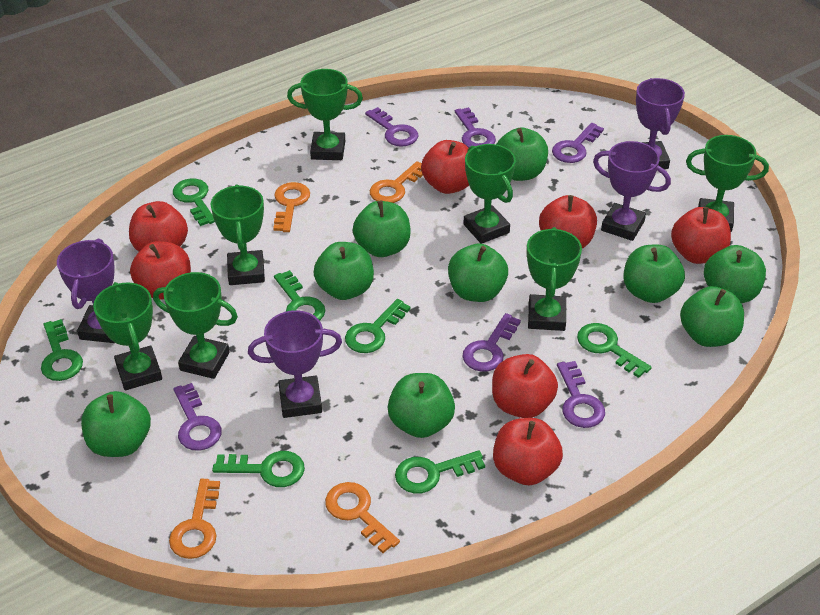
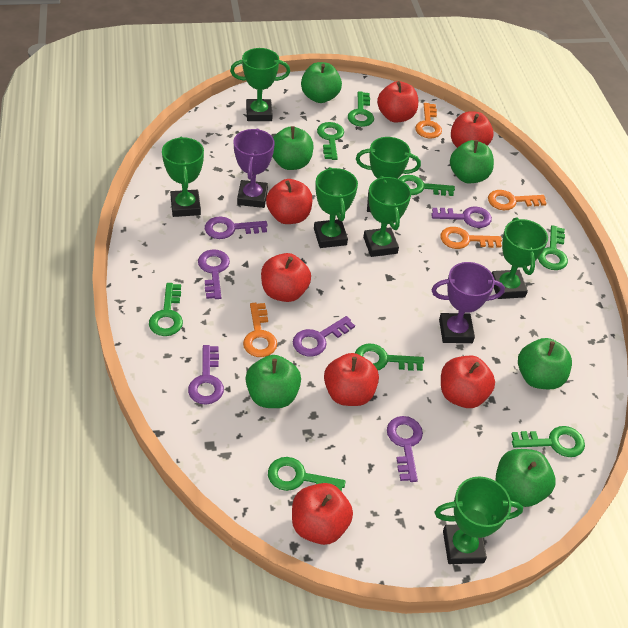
green apple: [81,391,151,457] [314,242,374,300] [353,200,411,257] [388,373,455,438] [448,244,508,302] [497,127,548,181] [623,245,685,303] [680,286,744,347] [704,245,766,303] = 9 -> [246,355,301,408] [272,126,314,170] [301,62,342,103] [450,140,494,183] [496,449,556,507] [518,338,572,389] = 6
green key: [41,319,83,381] [173,179,215,226] [212,451,305,487] [274,270,325,321] [345,299,411,353] [395,451,485,494] [577,323,652,378] = 7 -> [149,283,183,336] [268,457,346,492] [317,122,344,160] [348,91,374,127] [355,343,424,371] [399,175,455,196] [512,426,585,457] [538,225,568,270] = 8
purple trophy: [57,239,115,343] [248,310,342,418] [593,141,671,241] [636,78,685,169] = 4 -> [234,128,274,208] [431,262,505,343] = 2

